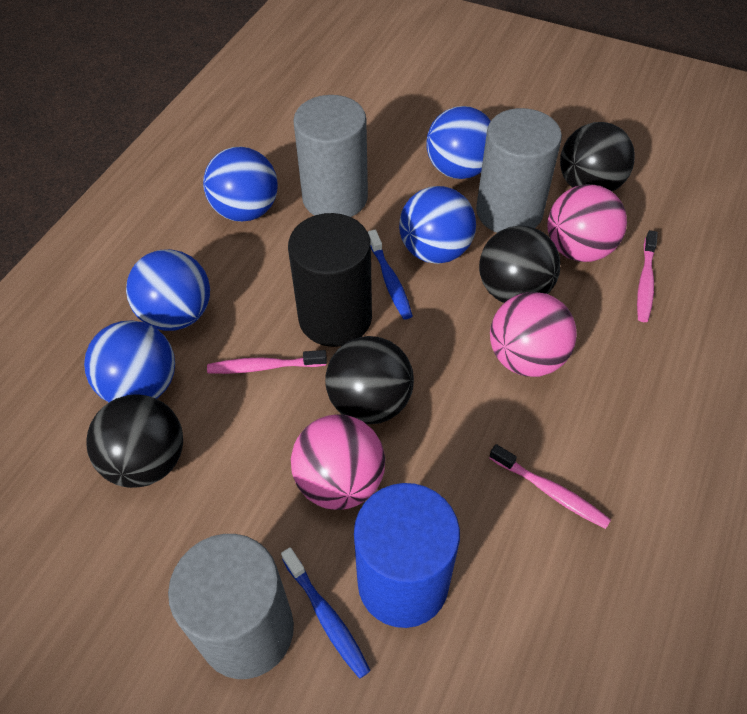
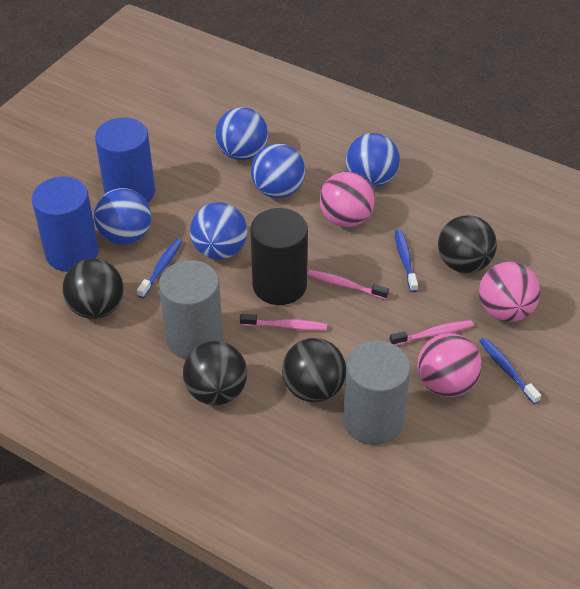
blue cylinder: [354,483,460,628] = 1 -> [32,177,99,272] [95,117,155,203] = 2
blue toothbrush: [281,547,371,679] [368,230,413,319] = 2 -> [137,239,183,298] [395,229,418,292] [480,338,541,404] = 3
grey cylinder: [168,534,294,679] [293,95,368,217] [476,108,562,233] = 3 -> [159,260,223,359] [343,341,411,445] = 2

